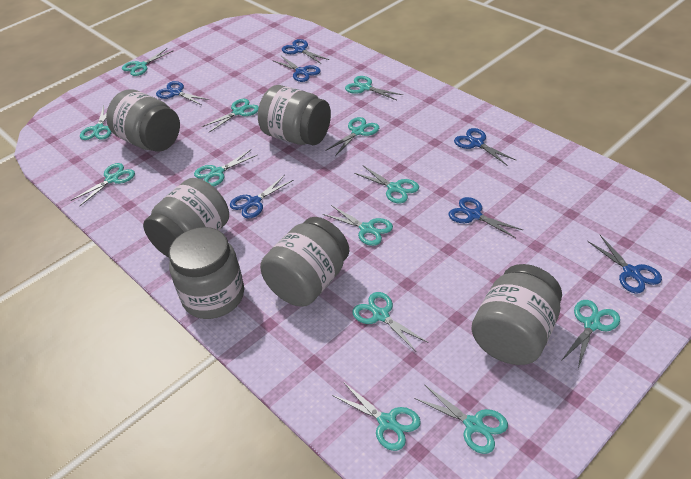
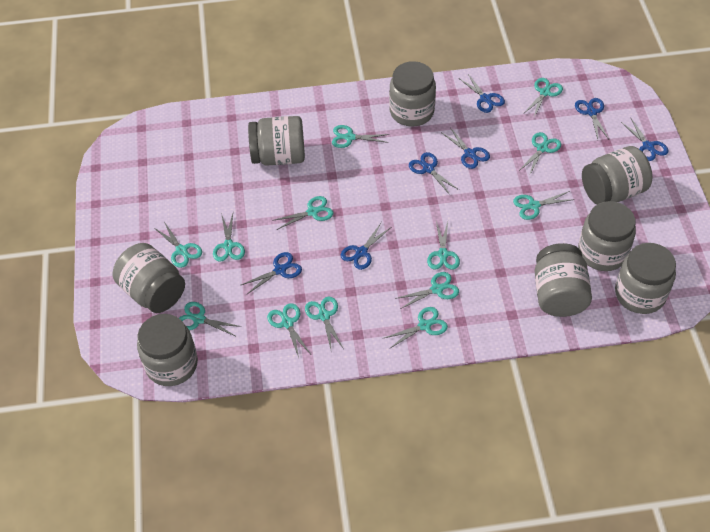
grey jar: [106,89,180,152] [143,178,229,258] [169,227,244,319] [258,85,331,145] [260,217,349,307] [471,264,562,365] = 6 -> [113,243,185,313] [137,314,198,386] [248,116,305,166] [389,61,436,126] [535,243,592,317] [578,201,636,271] [582,146,652,205] [615,243,676,314] = 8

